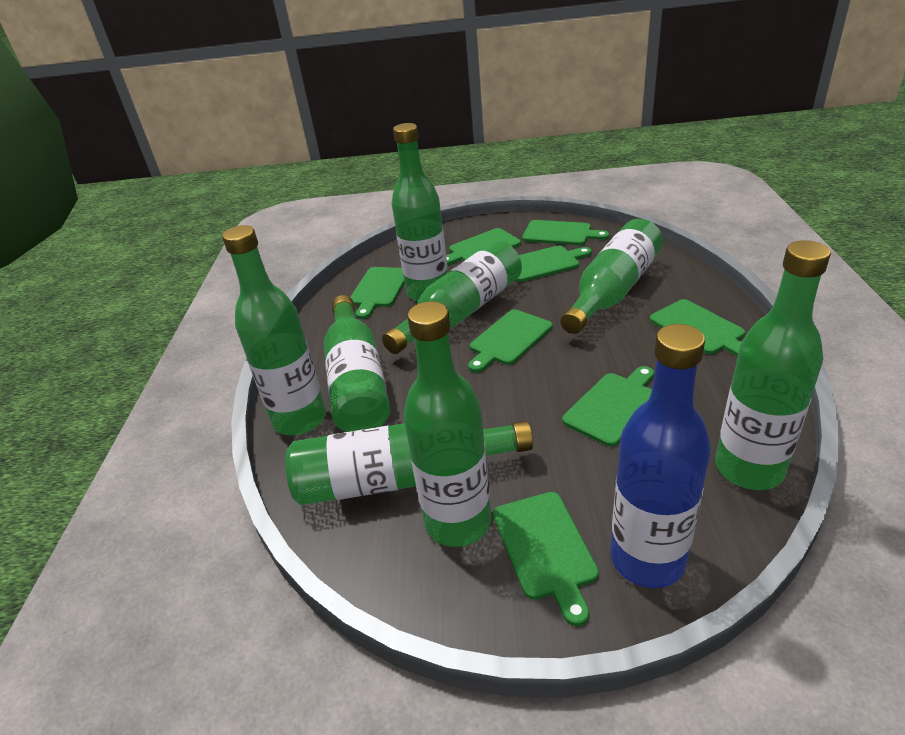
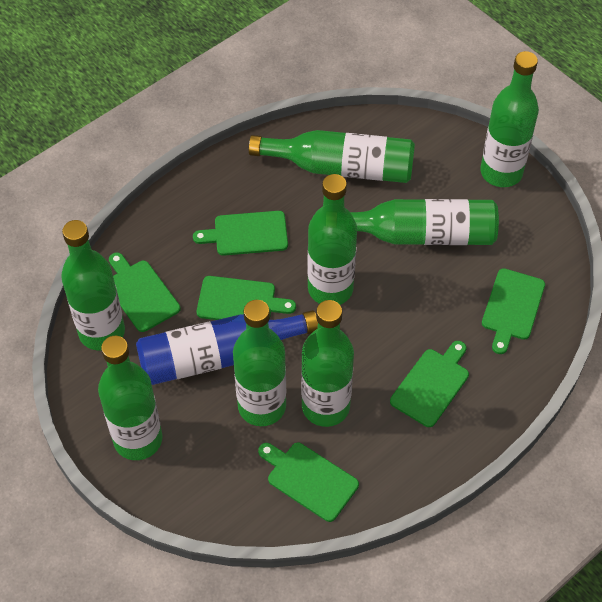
green cutting board: [350,267,405,319] [446,228,521,265] [468,309,552,373] [493,492,599,626] [516,245,592,282] [522,220,609,245] [562,366,654,447] [650,299,745,356] = 8 -> [109,253,180,332] [193,211,288,256] [197,276,296,320] [258,443,359,522] [390,341,469,427] [482,268,545,354] = 6

